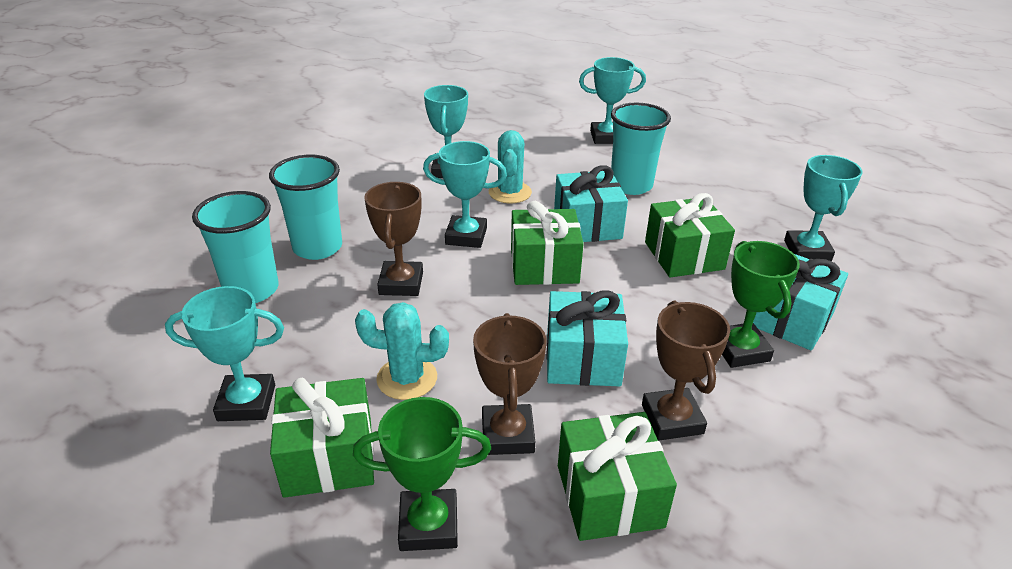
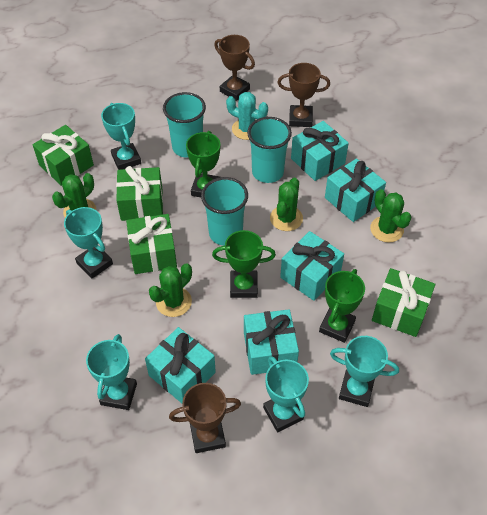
green cactus: none = 0 -> [52,173,96,218] [149,263,192,317] [270,178,303,231] [370,189,412,243] = 4
green trophy: [353,397,491,551] [722,241,800,368] = 2 -> [186,131,220,197] [212,230,276,298] [319,269,365,343] = 3
turquoise cactus: [355,302,449,400] [489,130,532,203] = 2 -> [226,92,268,140] = 1
turquoise gift: [546,290,628,386] [554,165,628,242] [753,254,848,350] = 3 -> [145,327,216,403] [244,309,299,375] [280,231,344,301] [291,121,349,181] [325,158,386,222] = 5

